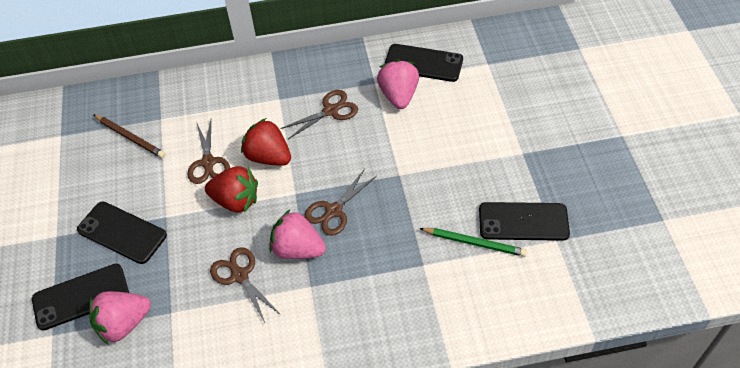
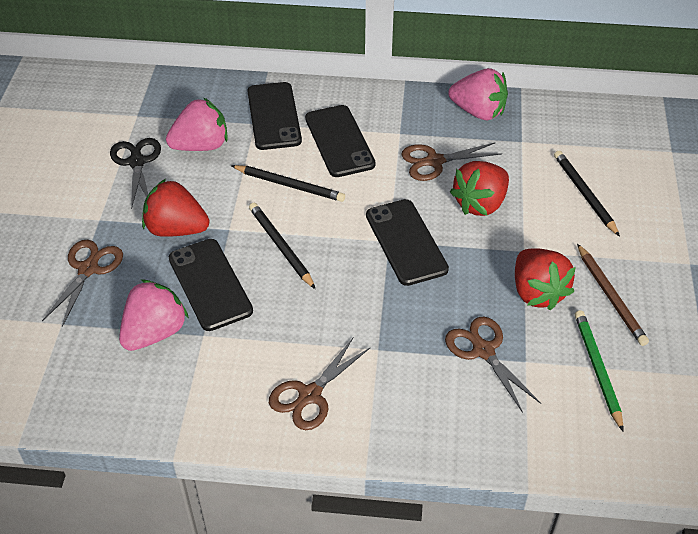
black pencil: none = 0 -> [231,165,345,202] [249,203,315,289] [554,151,620,237] = 3
black scissors: none = 0 -> [110,138,161,210] = 1
red strawberry: [205,166,258,213] [241,118,291,166] = 2 -> [142,179,209,237] [450,161,509,216] [515,248,576,311] = 3

